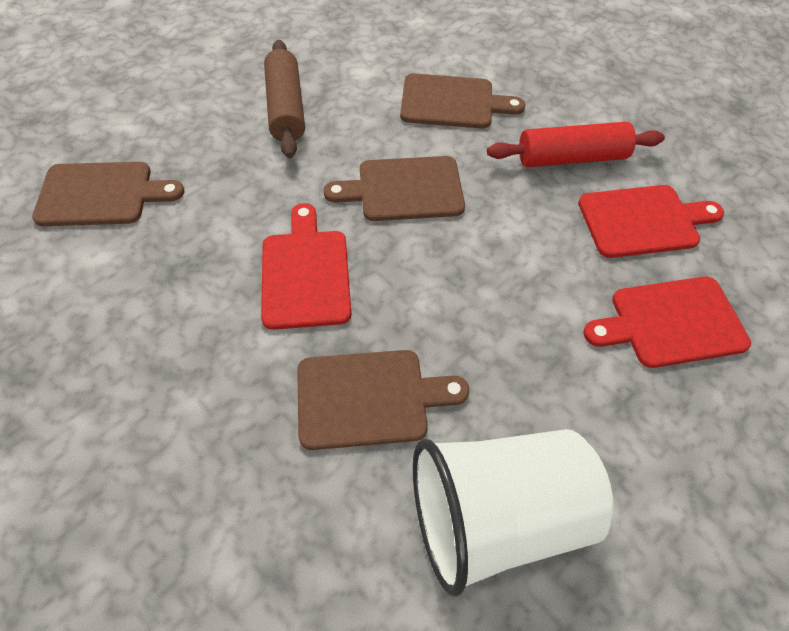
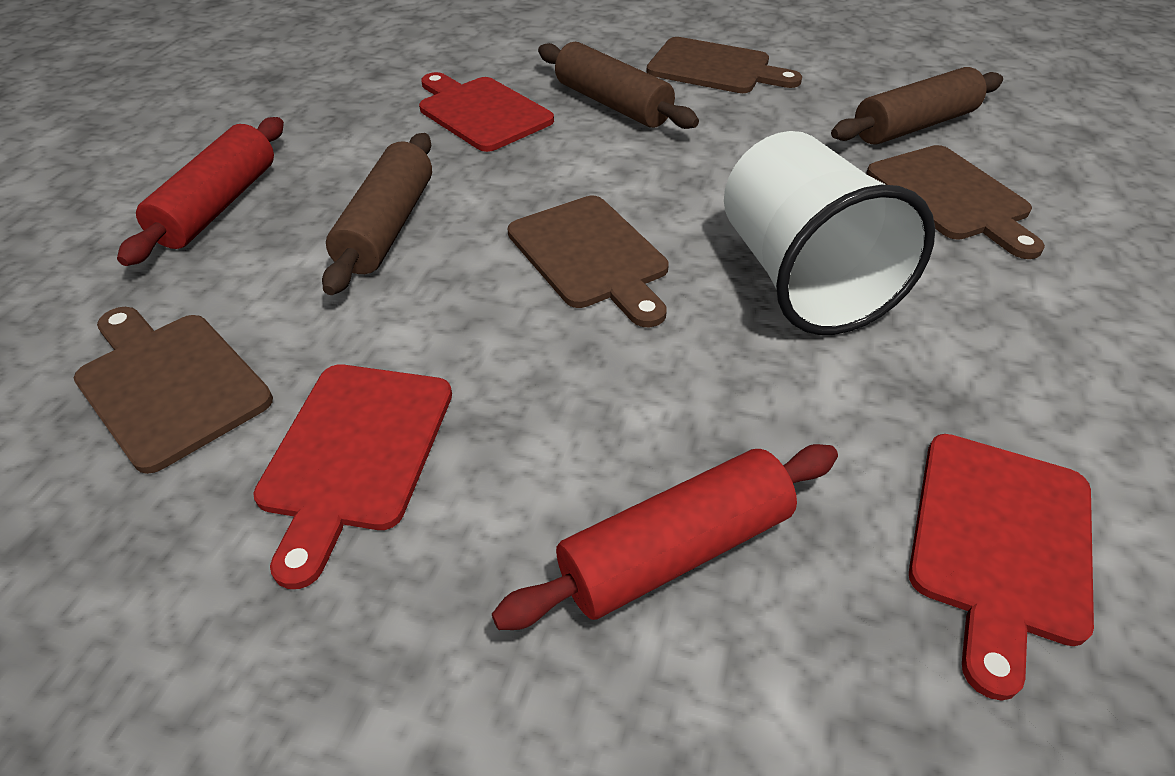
brown rolling pin: [264,40,305,158] = 1 -> [322,133,432,295] [538,42,699,129] [831,67,1003,145] = 3
red rolling pin: [487,122,665,167] = 1 -> [117,117,284,266] [492,444,838,630] = 2

